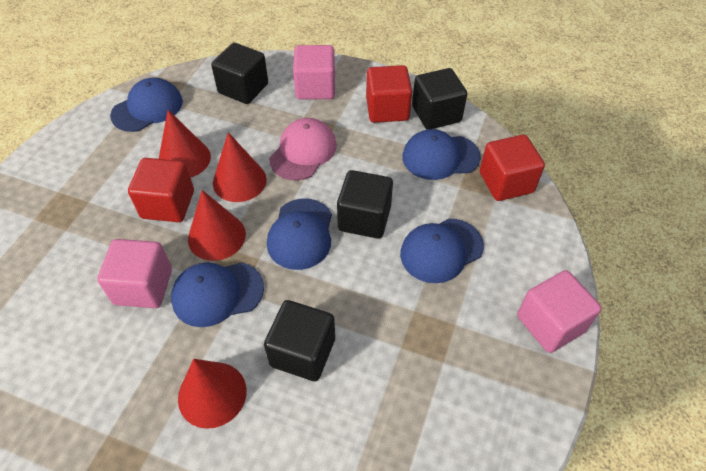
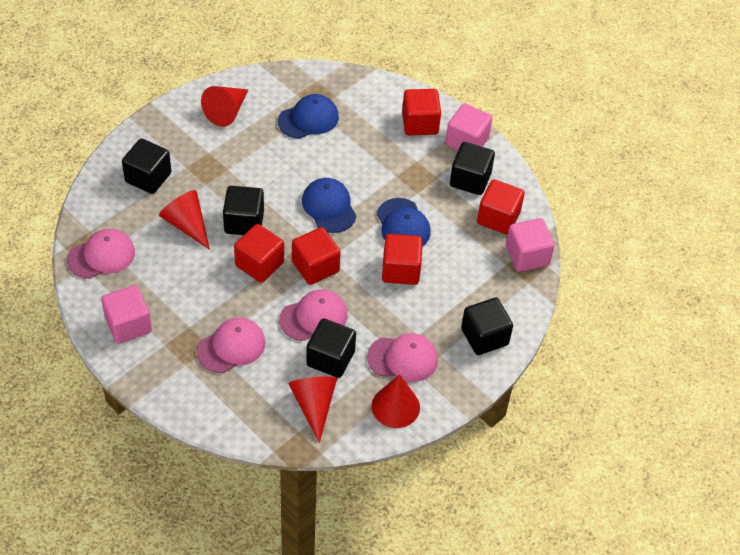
black cube: [211,43,268,104] [264,300,335,381] [337,170,393,239] [412,68,467,130] = 4 -> [122,138,171,194] [223,186,264,235] [306,318,356,378] [450,142,495,195] [461,298,513,355] = 5
blue cap: [110,77,183,132] [171,263,264,327] [267,199,332,270] [400,218,484,283] [402,129,481,180] = 5 -> [278,94,339,139] [302,178,356,233] [377,198,431,247] = 3
pink cap: [269,118,337,180] = 1 -> [67,229,135,279] [197,317,266,373] [279,289,348,341] [367,333,438,382] = 4
red cube: [128,158,194,222] [366,65,412,123] [480,135,545,201] = 3 -> [234,224,284,283] [292,227,341,285] [382,234,423,285] [402,89,441,135] [477,179,525,235] = 5

